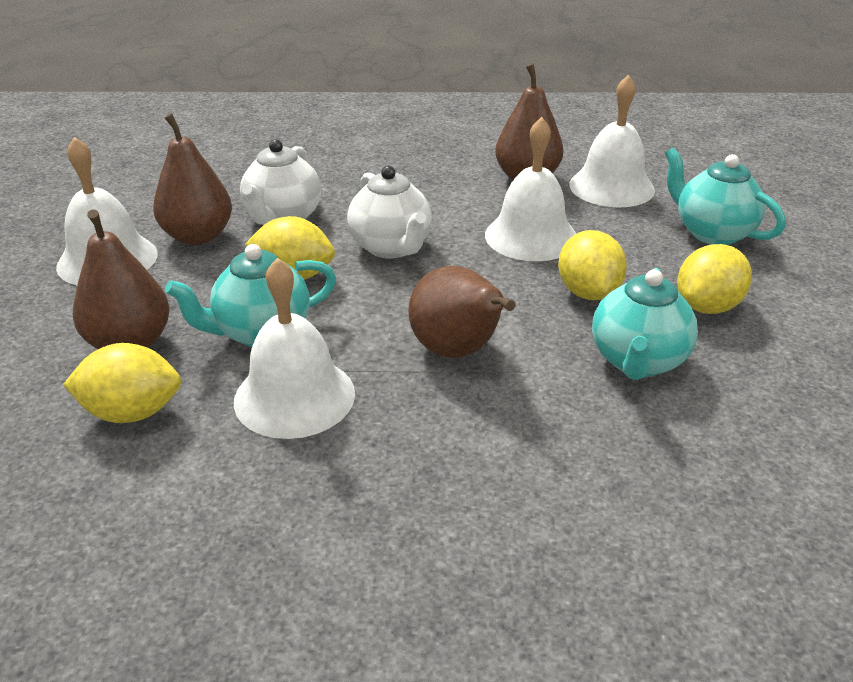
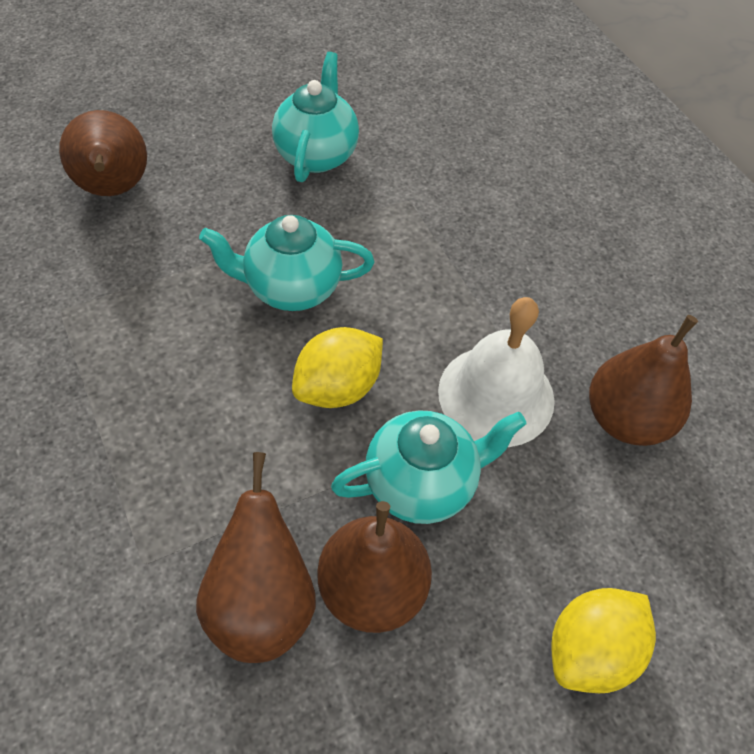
white bell: [56,137,157,285] [234,258,355,439] [485,117,576,261] [569,75,655,207] = 4 -> [438,297,555,447] = 1
white teapot: [240,139,321,225] [347,166,432,259] = 2 -> none = 0
yellow lemon: [63,343,181,423] [245,216,335,280] [558,230,627,300] [677,244,752,314] = 4 -> [292,327,383,408] [551,588,656,693] = 2

